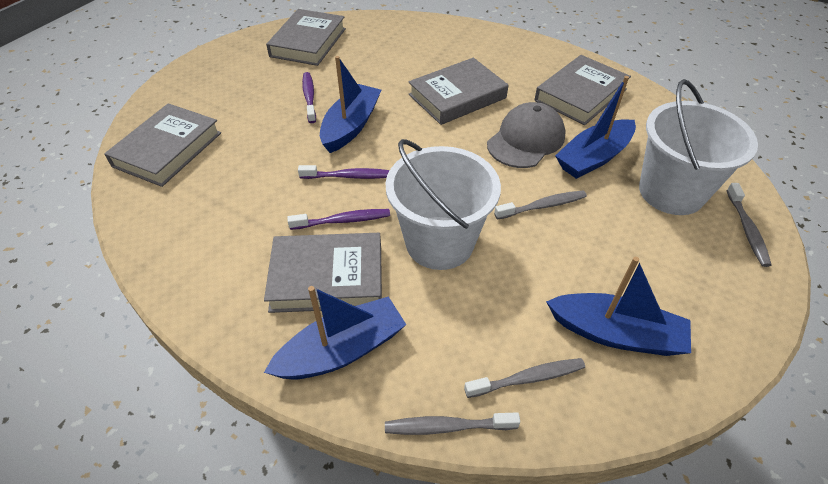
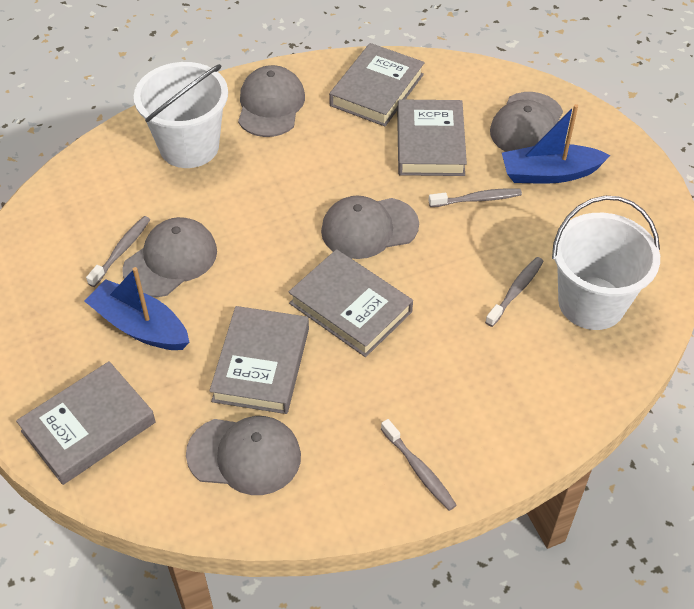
blue boat: [264,286,406,380] [320,56,381,153] [546,257,691,356] [555,76,636,179] = 4 -> [84,267,189,350] [502,104,611,184] = 2
grey cap: [487,102,566,168] = 1 -> [122,217,217,297] [186,416,301,495] [238,65,305,137] [321,196,419,259] [490,92,563,152] = 5
purple toothbrush: [287,209,390,230] [298,165,390,179] [302,72,316,123] = 3 -> none = 0

